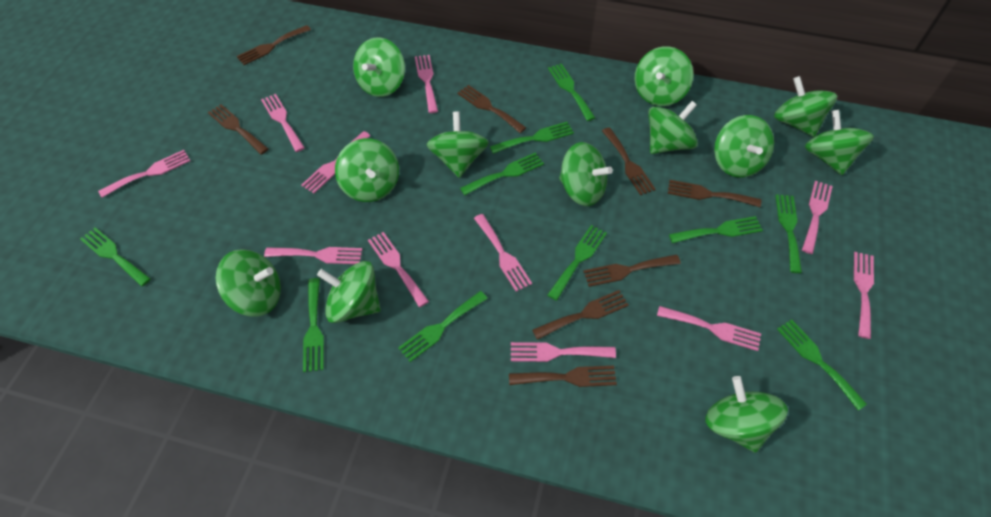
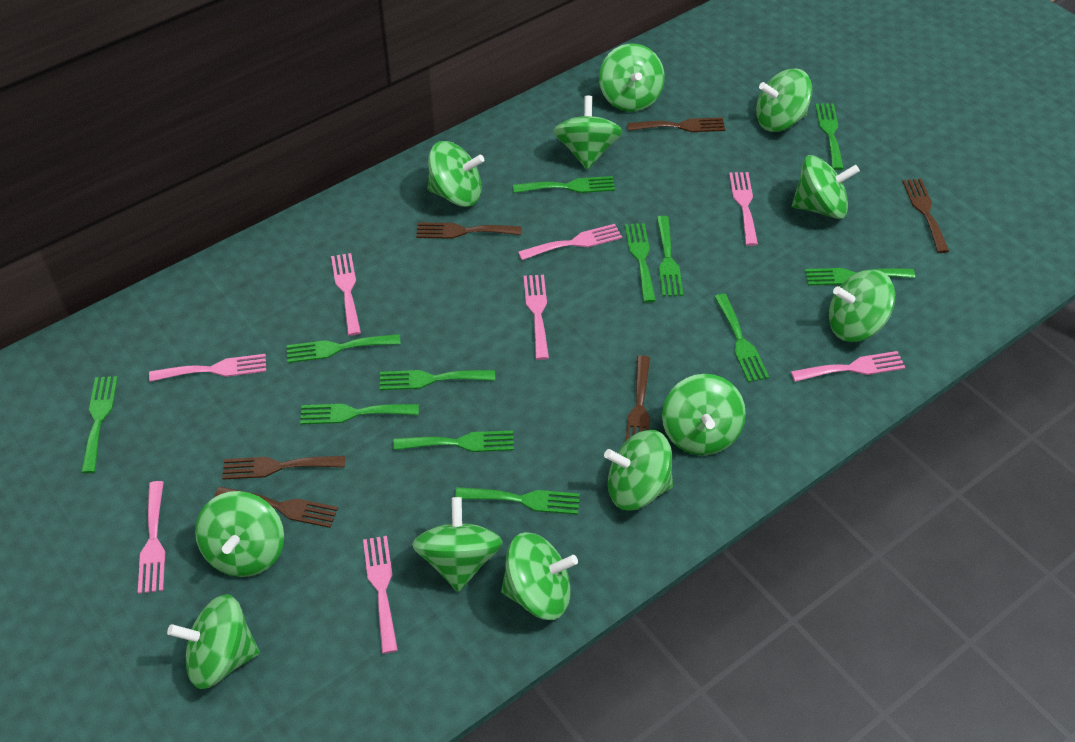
brown fork: [208,104,268,155] [237,25,311,65] [457,85,526,133] [509,366,617,387] [532,290,629,340] [583,254,681,287] [602,127,656,195] [668,180,761,207] = 8 -> [214,487,338,528] [222,456,345,480] [416,222,522,239] [626,355,650,441] [627,117,725,132] [902,178,949,253] = 6
green fork: [80,227,151,287] [303,278,324,372] [398,291,488,362] [460,153,544,195] [490,122,574,154] [548,64,595,121] [548,225,607,301] [669,216,763,243] [775,194,802,273] [777,319,867,410] = 10 -> [81,376,118,473] [287,334,401,363] [300,404,419,424] [380,370,495,390] [393,431,514,452] [455,487,580,515] [513,176,615,193] [625,223,656,303] [656,216,683,296] [714,294,769,383] [805,268,915,285] [815,103,844,170] = 12
pink fork: [98,150,190,198] [261,94,305,152] [264,247,362,264] [301,131,371,193] [368,232,429,307] [415,55,438,113] [474,214,532,292] [511,342,616,362] [657,306,761,351] [802,181,833,254] [854,252,874,339] = 11 -> [138,481,165,594] [149,354,266,382] [331,253,361,336] [363,536,398,654] [518,224,622,260] [524,275,549,360] [729,172,758,246] [791,351,905,382] = 8

